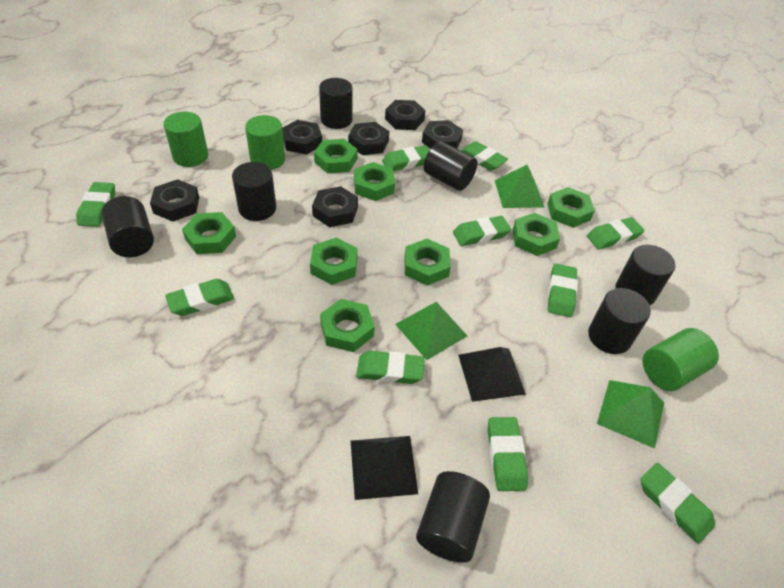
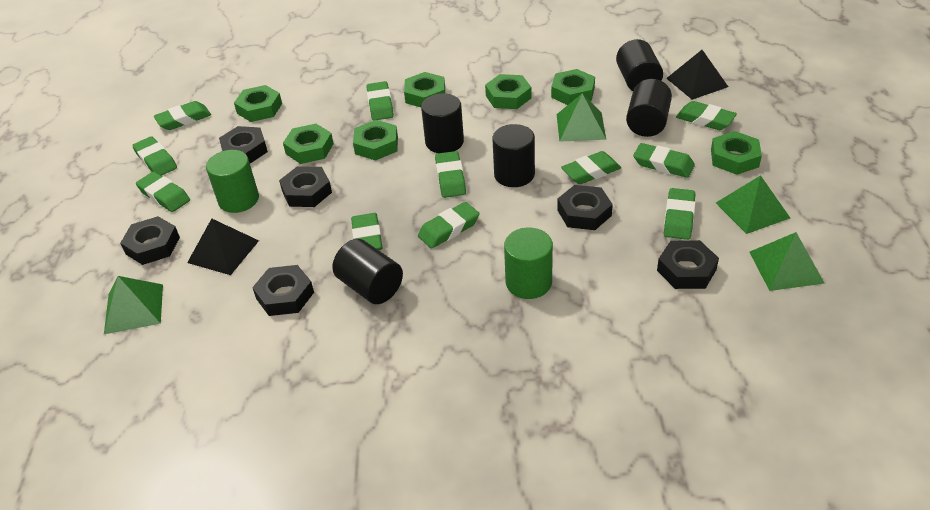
black cylinder: [102,196,154,257] [232,162,276,221] [319,78,353,129] [416,471,490,563] [424,141,477,191] [588,288,651,354] [616,245,676,305] = 7 -> [333,239,403,304] [421,93,464,153] [492,124,535,187] [616,39,663,91] [626,79,672,137] = 5
green cylinder: [163,112,208,167] [245,115,285,170] [643,328,719,391] = 3 -> [206,150,259,213] [504,228,553,299] = 2
green eraser: [76,182,115,227] [165,279,234,316] [356,351,425,384] [382,145,429,171] [453,216,511,246] [461,141,508,171] [488,417,528,491] [548,264,578,317] [587,217,644,250] [640,463,715,544] = 10 -> [132,136,177,176] [136,172,190,212] [154,101,211,130] [351,213,382,250] [366,81,394,120] [418,202,480,248] [435,151,466,198] [561,151,621,184] [633,143,695,178] [664,188,695,240] [676,101,737,130] = 11
green nut: [182,212,236,254] [310,237,358,285] [314,139,358,174] [320,299,375,352] [354,162,395,201] [405,239,451,286] [513,213,560,256] [547,187,595,228] = 8 -> [234,85,282,122] [283,124,334,164] [353,120,398,160] [404,72,445,107] [485,74,531,109] [551,69,595,105] [711,131,762,175] = 7
green pyramid: [395,302,467,360] [495,165,544,208] [597,380,664,449] = 3 -> [104,276,163,334] [557,93,606,142] [716,175,790,234] [749,232,825,291] = 4

